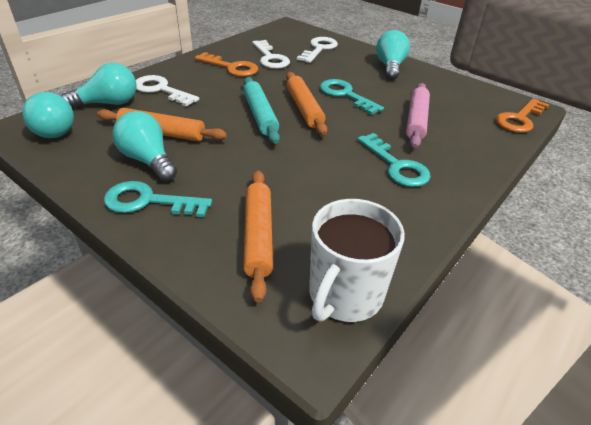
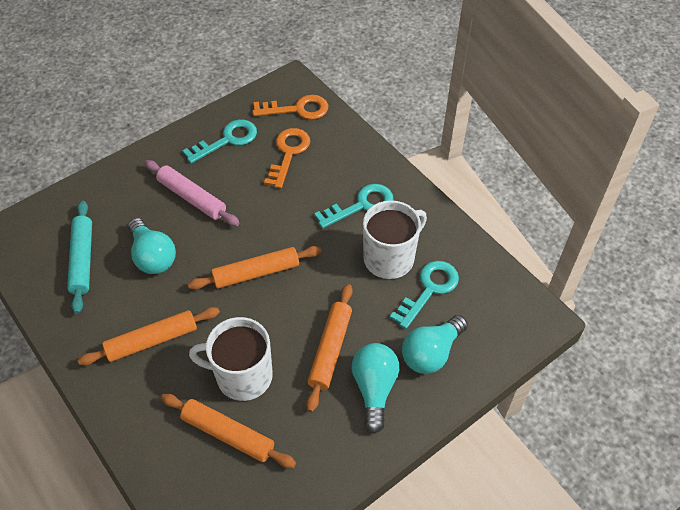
orange rolling pin: [97,108,227,142] [243,170,273,302] [286,72,327,136] = 3 -> [78,307,220,366] [161,394,296,468] [188,246,321,290] [306,284,353,412] = 4
turquoise light bulb: [22,92,74,138] [61,63,136,109] [112,111,177,182] [376,30,410,80] = 4 -> [128,218,176,274] [352,343,399,434] [402,315,468,374] = 3
white key: [136,75,199,106] [252,40,290,69] [297,37,338,63] = 3 -> none = 0
white mug: [309,199,405,322] = 1 -> [189,317,273,401] [363,200,427,279] = 2

